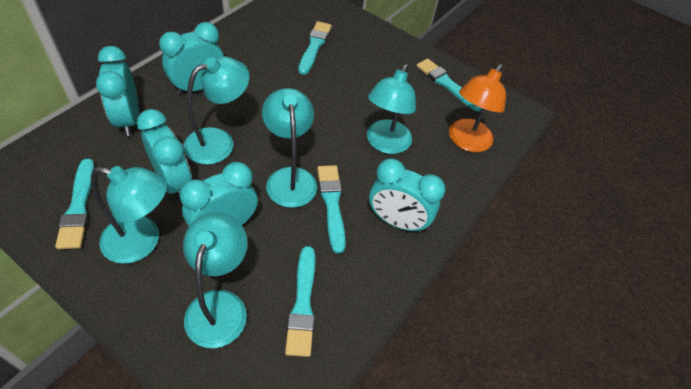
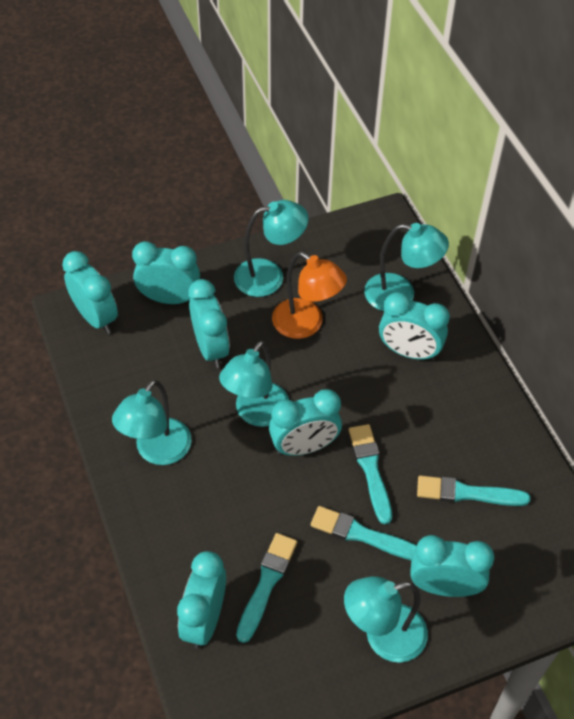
turquoise brush: [55,159,95,249] [285,246,315,357] [298,21,332,75] [317,165,346,254] [416,59,482,112] = 5 -> [236,533,297,643] [311,506,417,560] [349,424,392,525] [417,476,531,506] = 4
turquoise clock: [96,46,139,136] [137,109,192,197] [159,22,224,95] [180,162,258,226] [369,158,446,233] = 5 -> [62,251,118,334] [132,241,200,304] [177,551,226,649] [189,279,230,368] [269,389,342,456] [379,292,450,361] [410,535,494,597] = 7

